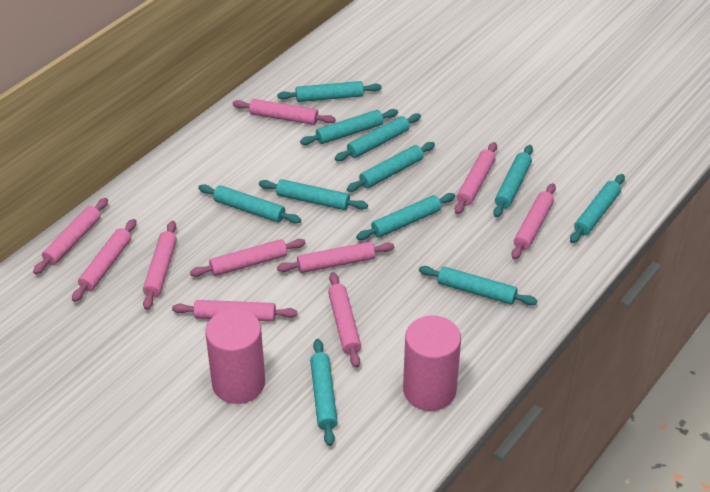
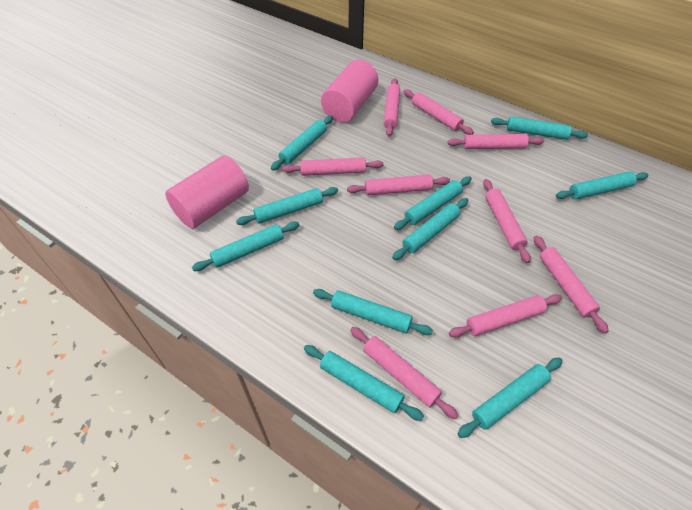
pink rolling pin: [33,198,108,274] [72,219,136,302] [143,221,177,310] [172,300,298,322] [190,239,306,277] [233,99,336,125] [277,242,394,273] [328,272,361,368] [455,142,497,214] [512,183,556,260] = 10 -> [283,157,384,176] [347,174,450,195] [350,327,459,419] [384,78,400,136] [403,89,474,135] [447,134,544,149] [449,294,562,338] [483,179,531,263] [534,236,609,333] = 9
turquoise rolling pin: [198,184,301,224] [259,179,368,210] [277,81,382,102] [300,109,398,145] [310,339,338,446] [335,113,421,161] [347,142,435,192] [356,193,455,240] [419,266,537,305] [493,145,533,218] [570,174,625,243] = 11 -> [192,222,299,271] [236,187,338,225] [271,115,333,171] [304,345,424,421] [313,289,433,335] [392,198,468,260] [394,176,472,230] [457,358,563,438] [491,116,588,140] [556,171,649,200] = 10

